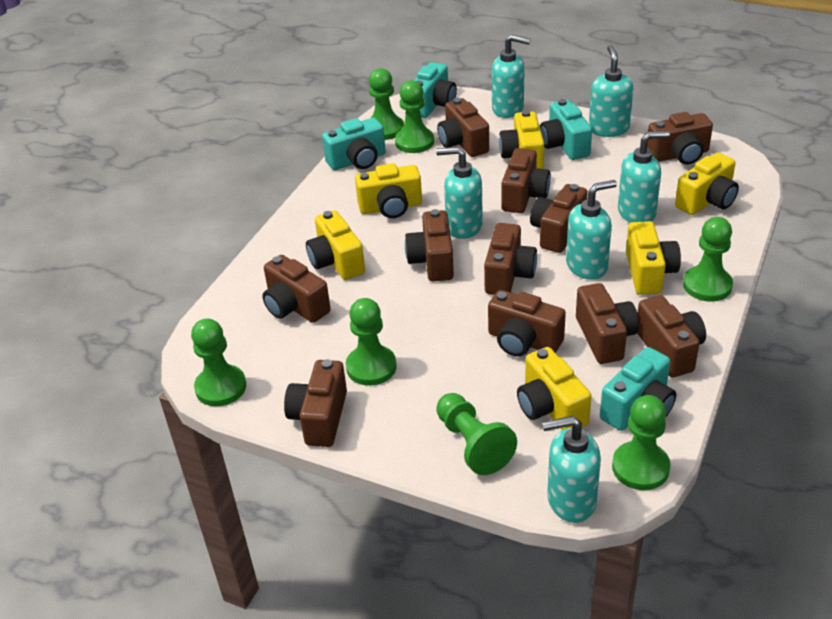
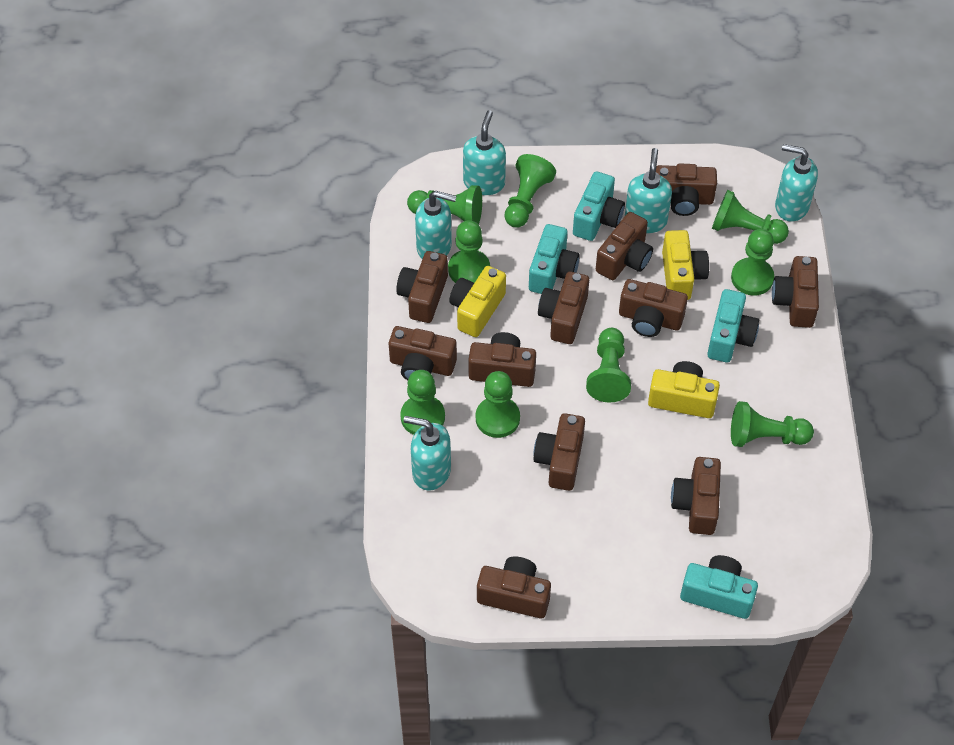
green pawn: [191,318,246,406] [346,298,397,386] [369,68,404,140] [395,80,434,153] [436,393,517,475] [612,395,670,490] [683,217,733,302] = 7 -> [400,370,445,435] [407,185,482,224] [448,220,490,283] [476,371,520,438] [504,154,556,227] [586,328,631,403] [712,190,789,244] [731,229,774,296] [731,401,814,447] = 9
turquoise soap dispenser: [436,147,483,239] [492,35,531,118] [542,416,601,523] [566,180,617,280] [589,45,633,137] [618,131,670,223] = 6 -> [404,416,451,491] [415,191,456,259] [463,110,506,195] [625,148,672,233] [775,144,818,222] = 5
yellow camera: [306,210,365,280] [355,163,422,218] [499,110,544,169] [517,347,592,430] [626,221,681,295] [675,153,739,215] = 6 -> [449,266,506,337] [648,361,720,418] [662,230,709,300] = 3

